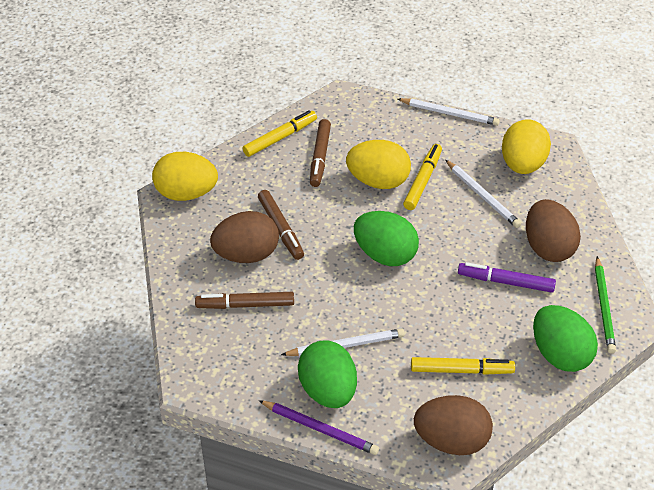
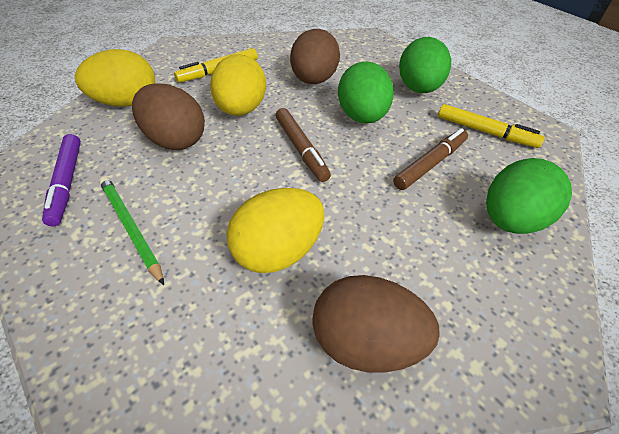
brown marker: [195,292,294,309] [258,190,304,260] [310,119,331,187] = 3 -> [276,108,331,182] [393,128,468,190] = 2
purple pencil: [259,400,379,455] = 1 -> none = 0
white pencil: [281,328,405,356] [398,98,500,126] [445,160,521,228] = 3 -> none = 0
yellow marker: [243,110,317,157] [403,144,442,210] [411,357,515,375] = 3 -> [174,48,258,83] [438,104,545,148] = 2

